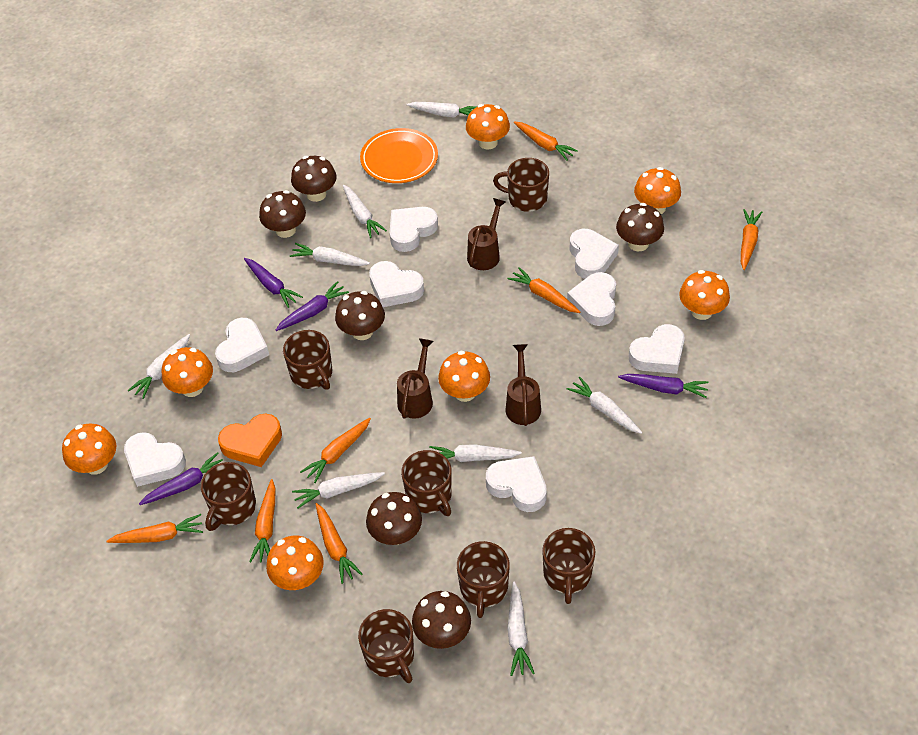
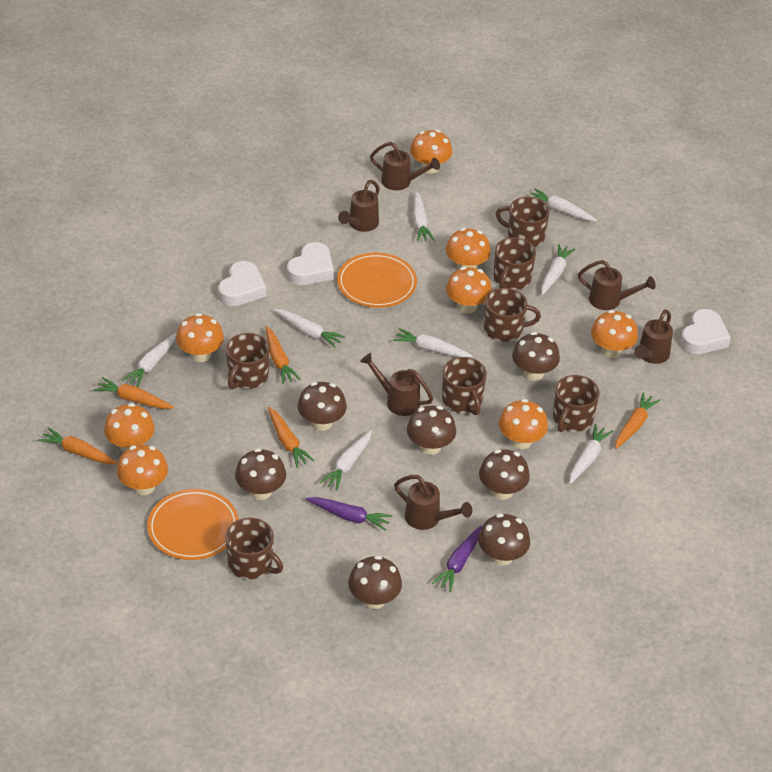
brown mushroom: [259,190,306,238] [291,156,337,202] [335,291,385,340] [366,492,422,545] [412,591,471,649] [616,203,664,251] = 6 -> [235,448,286,500] [297,382,347,431] [348,555,402,609] [407,406,456,455] [478,513,530,566] [479,449,530,500] [512,332,560,381] = 7
brown watering can: [397,338,434,419] [467,198,506,270] [506,344,541,426] = 3 -> [338,180,380,232] [360,353,433,416] [370,142,440,190] [394,475,472,530] [578,260,656,310] [634,309,673,364] = 6
orange carrot: [106,514,203,543] [249,479,276,562] [300,418,371,483] [316,503,363,584] [507,267,580,313] [514,121,578,161] [741,209,762,270] = 7 -> [38,427,117,464] [94,377,174,409] [265,326,301,384] [268,407,315,468] [615,393,660,449] = 5
orange heart: [218,414,282,467] = 1 -> none = 0
orange mushroom: [62,424,116,475] [162,347,213,397] [266,536,324,590] [438,351,490,402] [466,104,510,150] [634,167,681,214] [679,270,730,320] = 7 -> [104,403,155,452] [117,445,168,495] [176,313,224,362] [410,130,453,173] [446,228,491,269] [446,267,492,313] [499,399,548,449] [591,310,638,358] = 8
orange plate: [360,128,438,183] = 1 -> [147,489,239,560] [337,253,417,308] = 2
purple carrot: [139,452,223,505] [244,258,303,308] [276,281,349,331] [618,374,709,398] = 4 -> [306,497,392,531] [432,526,482,592] = 2
white heart: [124,432,186,487] [215,318,269,372] [369,261,424,307] [389,207,438,252] [486,456,547,512] [567,272,616,326] [570,229,619,279] [629,324,685,374] = 8 -> [218,261,266,306] [287,242,334,285] [680,309,731,354] = 3

